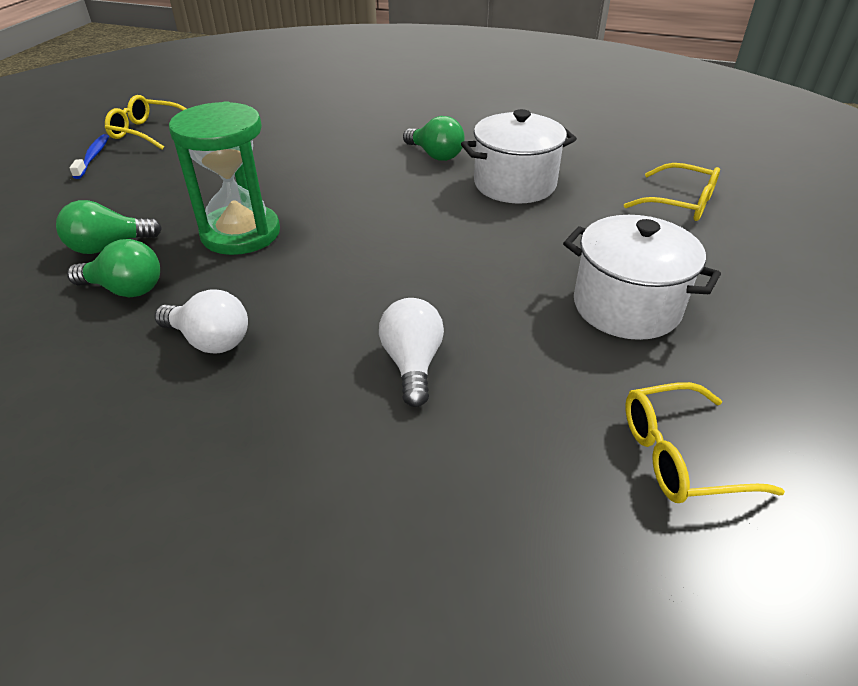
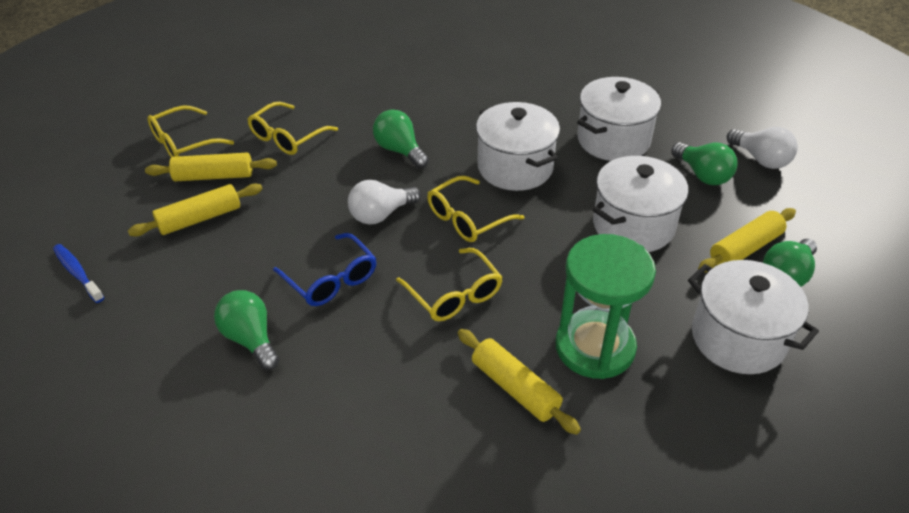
blue glasses: none = 0 -> [273,233,377,306] = 1
green light bulb: [56,200,162,254] [67,239,160,297] [403,116,465,161] = 3 -> [214,290,279,370] [373,110,429,168] [671,142,737,185] [763,239,817,287] = 4
white pot: [461,109,577,203] [563,215,721,340] = 2 -> [476,102,560,191] [577,77,661,161] [593,156,688,252] [688,260,819,374] = 4
yellow glasses: [105,95,186,150] [624,163,720,221] [625,382,785,503] = 3 -> [147,106,234,157] [247,102,338,155] [396,248,503,321] [427,176,524,242] = 4
yellow rolling pin: none = 0 -> [128,183,263,236] [145,153,277,181] [458,329,581,435] [698,208,796,273] = 4

